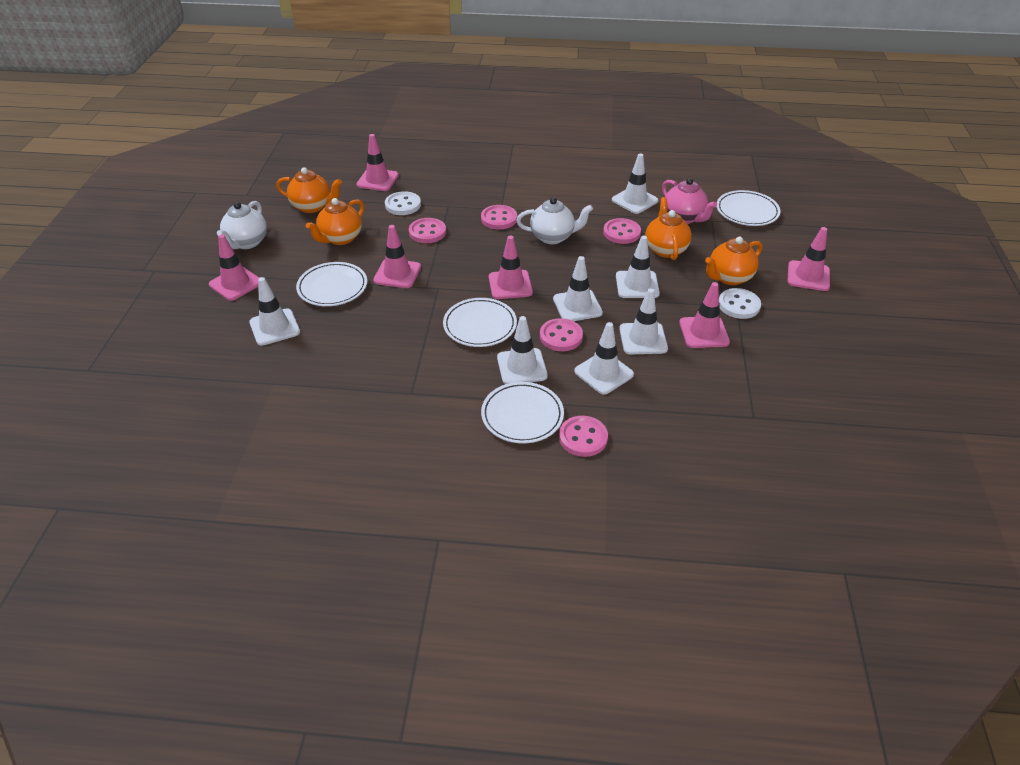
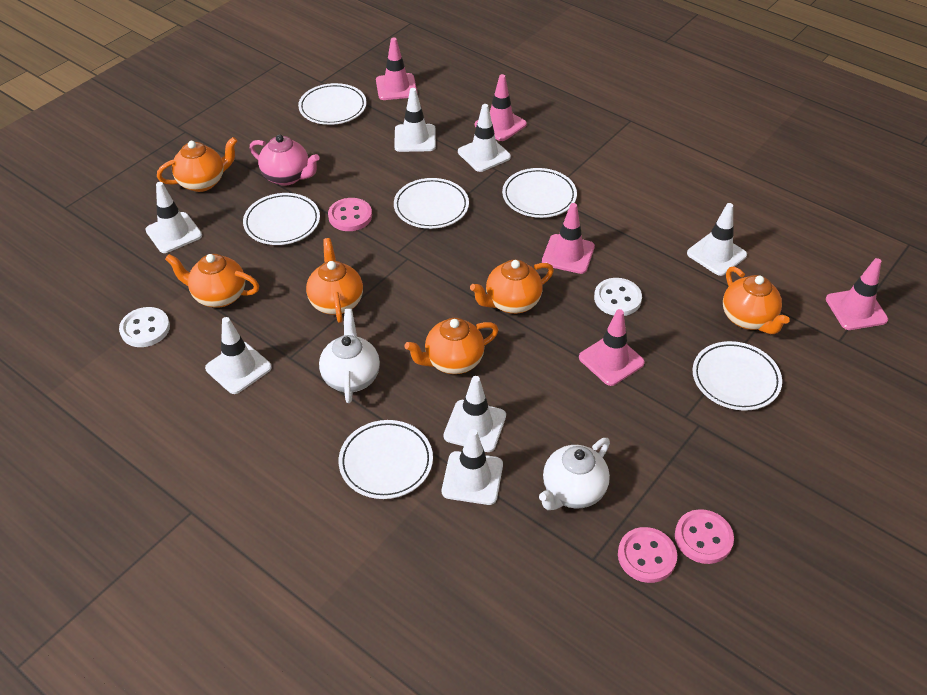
orange teapot: [276,167,342,213] [306,198,364,245] [645,197,692,260] [705,237,762,285] = 4 -> [157,137,238,192] [165,254,259,308] [306,238,363,323] [405,318,499,374] [470,260,554,314] [723,266,790,334] = 6
pink button: [409,218,446,243] [481,205,517,230] [540,318,583,351] [559,416,608,457] [603,218,641,244] = 5 -> [328,198,372,231] [618,527,677,583] [675,509,734,564] = 3
pink traffic cone: [209,234,259,301] [356,134,399,191] [373,225,421,288] [489,236,533,299] [679,282,730,348] [787,227,830,291] = 6 -> [376,37,417,100] [475,74,527,141] [542,203,595,274] [579,309,645,386] [826,258,888,330] = 5
white plate: [296,262,367,306] [443,298,517,347] [481,382,564,443] [717,190,781,226] = 4 -> [243,193,320,245] [298,83,367,125] [339,420,433,499] [394,178,469,229] [502,168,577,218] [693,341,782,411] = 6

